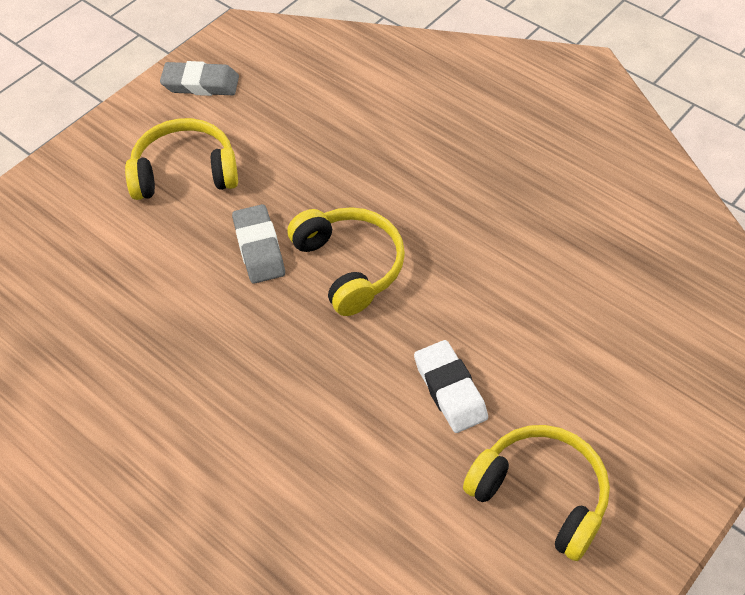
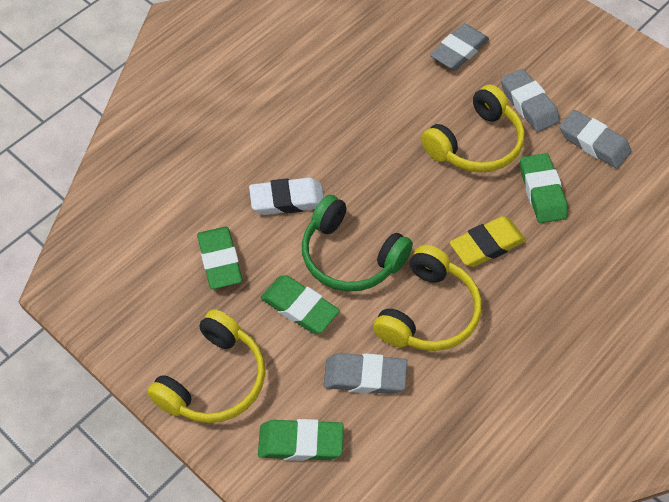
green eraser: none = 0 -> [197,227,242,289] [258,419,343,461] [261,275,340,333] [520,153,568,223] = 4
green headphones: none = 0 -> [302,195,413,292] = 1
grey eraser: [160,61,239,96] [232,204,285,284] = 2 -> [323,353,407,394] [430,24,489,71] [501,69,560,132] [560,110,631,169] = 4
yellow eraser: none = 0 -> [450,216,526,267] = 1

